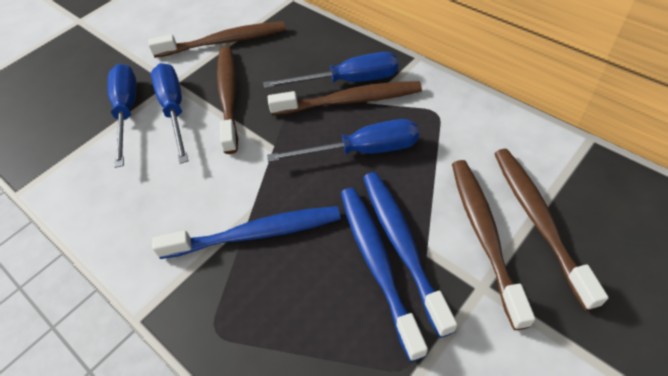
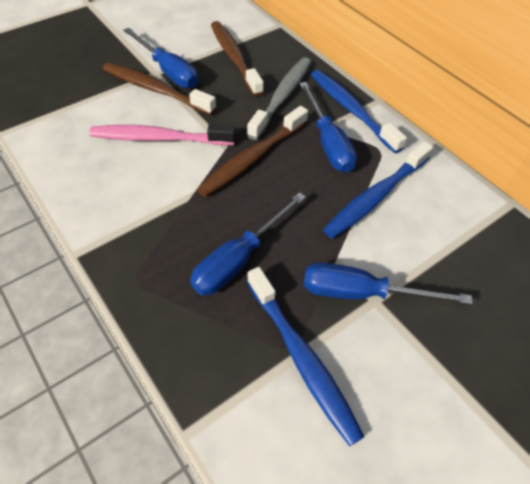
brown toothbrush: [148,21,286,58] [217,46,238,154] [268,81,422,116] [452,160,535,330] [494,149,609,311] = 5 -> [103,62,216,115] [197,106,308,197] [211,21,264,97] = 3
grey toothbrush: none = 0 -> [247,57,311,140] = 1
pink toothbrush: none = 0 -> [89,124,235,145] = 1

